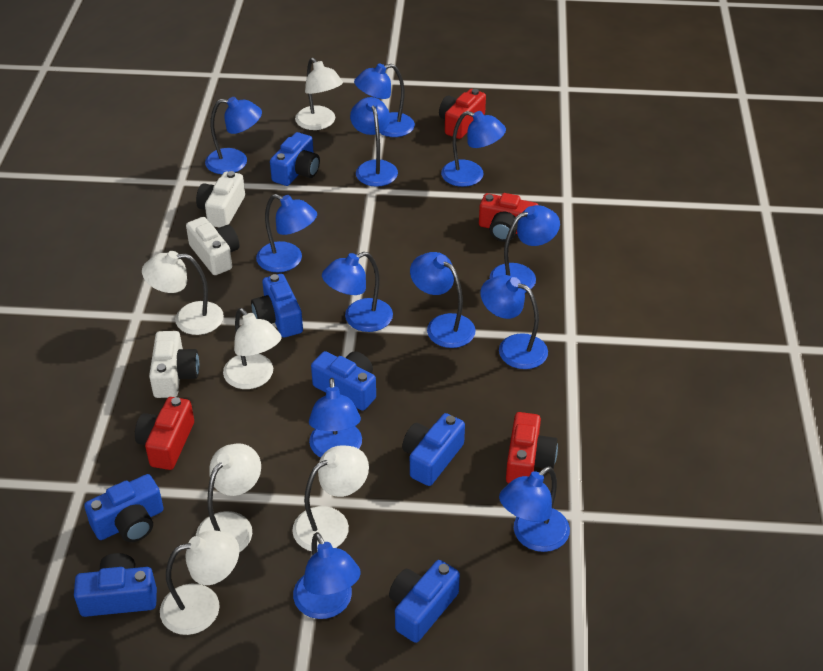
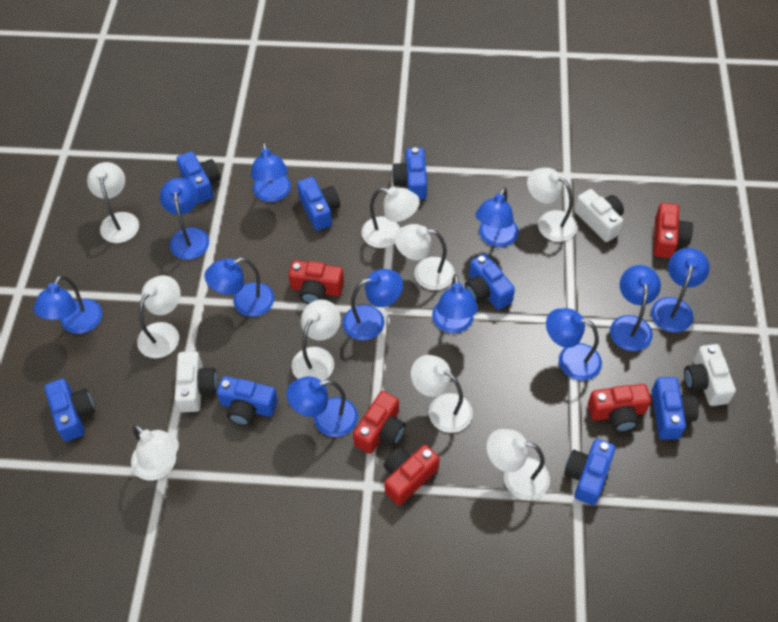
blue camera: [74,553,157,617] [84,474,164,542] [251,274,303,338] [270,132,320,186] [311,351,376,411] [389,560,460,643] [402,413,465,486] = 7 -> [45,379,95,441] [177,151,221,203] [217,376,278,426] [297,177,340,231] [392,147,427,200] [465,253,515,310] [564,439,616,505] [652,377,699,439] = 8
blue lamp: [205,97,262,174] [256,194,317,272] [293,532,361,619] [309,378,362,458] [322,252,393,332] [350,97,398,187] [354,63,415,137] [410,252,476,348] [441,111,506,187] [481,275,548,369] [490,205,560,293] [499,466,570,552] = 12 -> [33,275,102,334] [160,178,209,260] [205,258,274,317] [251,142,291,202] [286,376,358,437] [343,269,403,340] [432,274,478,333] [476,187,519,247] [546,308,602,381] [610,265,661,351] [651,248,710,332] = 11
red camera: [135,397,194,470] [439,89,486,139] [479,193,538,242] [506,412,558,483] = 4 -> [288,260,344,304] [353,391,406,454] [384,445,439,505] [588,384,651,432] [653,203,693,258] = 5
white lamp: [142,251,224,335] [160,530,239,635] [196,443,261,552] [223,308,282,389] [292,445,369,552] [295,58,343,130] = 6 -> [87,162,139,243] [131,425,179,481] [137,275,181,358] [292,300,341,381] [362,187,420,248] [394,224,455,290] [411,355,473,433] [487,429,550,500] [527,168,577,242] = 9

